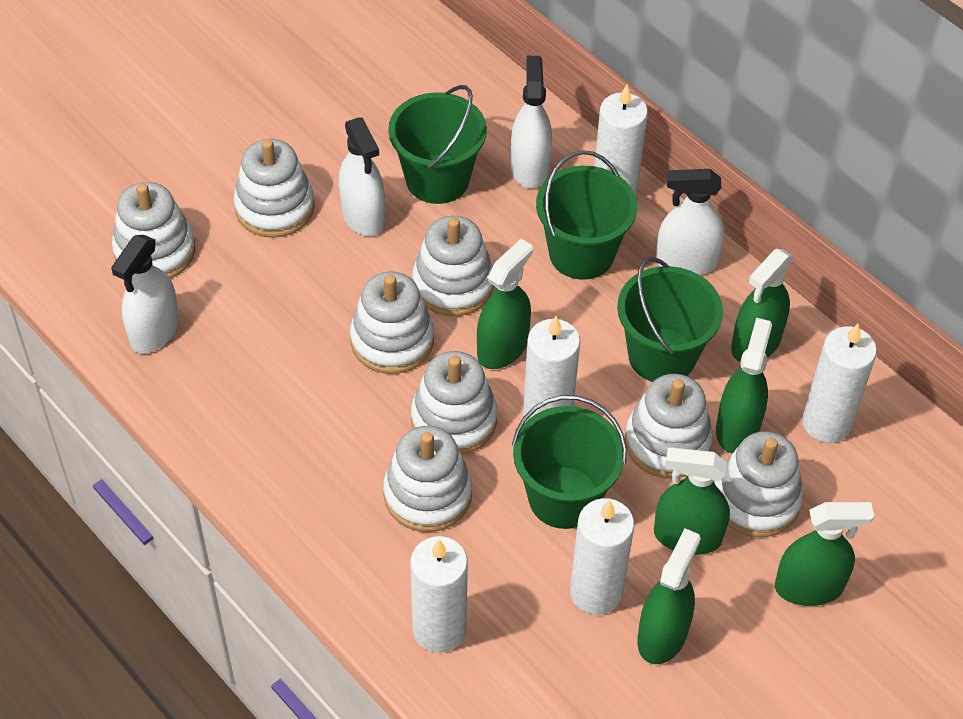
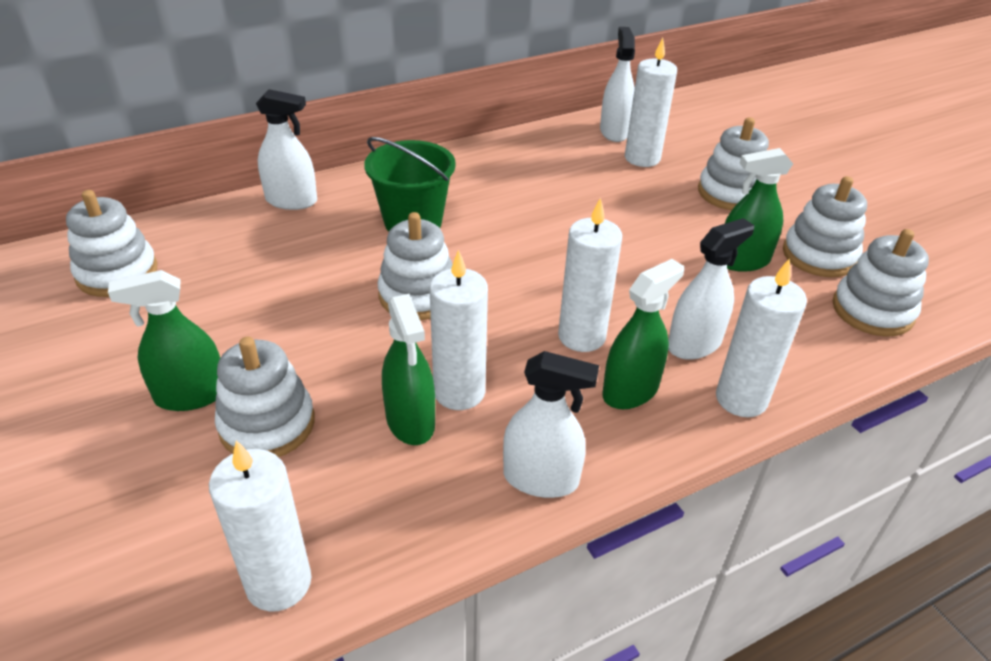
green bucket: [388,85,487,204] [512,395,627,529] [536,150,637,280] [617,257,723,382] = 4 -> [364,137,456,232] = 1
green spray bottle: [477,239,533,369] [637,528,701,664] [654,447,730,555] [716,318,772,454] [731,249,794,362] [775,502,874,606] = 6 -> [108,270,220,411] [382,294,435,445] [602,259,684,409] [725,148,793,272] = 4
white stacking toy: [112,182,195,279] [234,139,315,238] [350,272,434,374] [383,426,472,532] [411,351,498,455] [412,216,494,316] [625,374,713,478] [714,431,803,537] = 8 -> [66,190,157,297] [215,337,315,457] [378,212,453,320] [698,118,769,210] [783,176,867,277] [833,229,929,337] = 6

